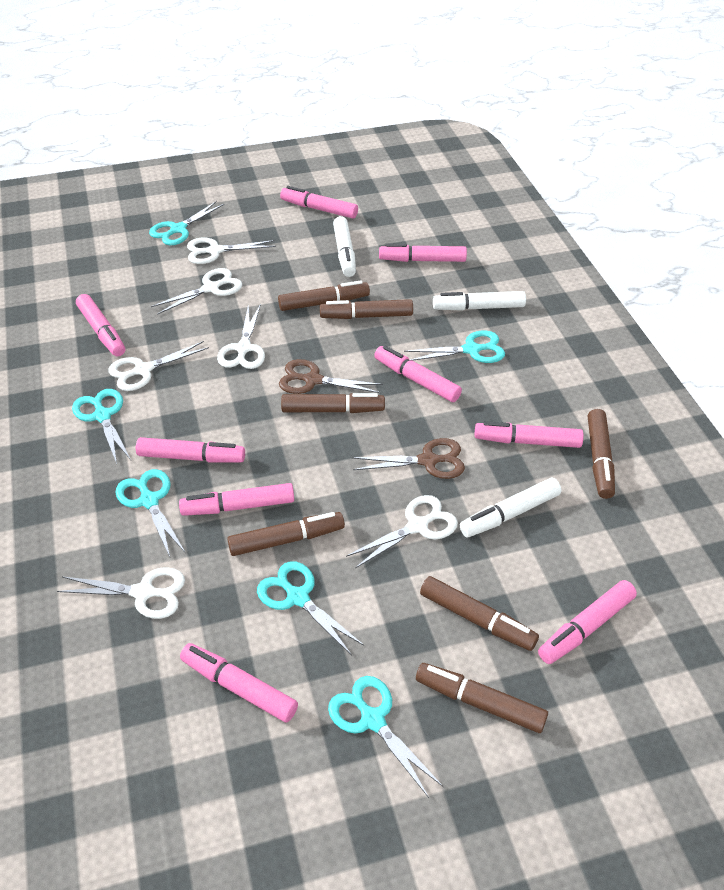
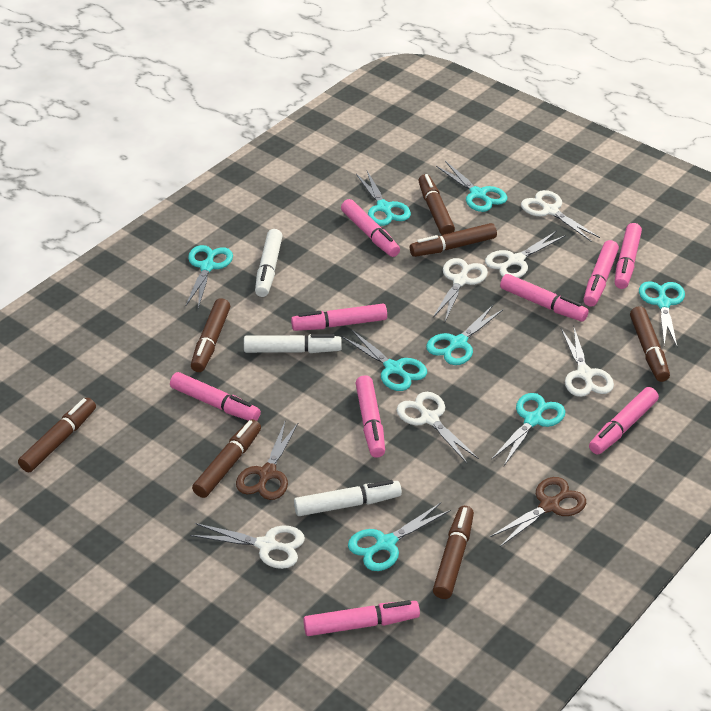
turquoise scissors: [72,389,131,464] [116,469,185,557] [149,201,224,245] [257,561,365,655] [328,676,444,798] [404,330,505,363] = 6 -> [186,245,233,308] [342,329,427,391] [348,503,451,571] [356,171,411,226] [426,305,504,365] [436,161,507,212] [491,393,565,466] [639,281,685,346] = 8

